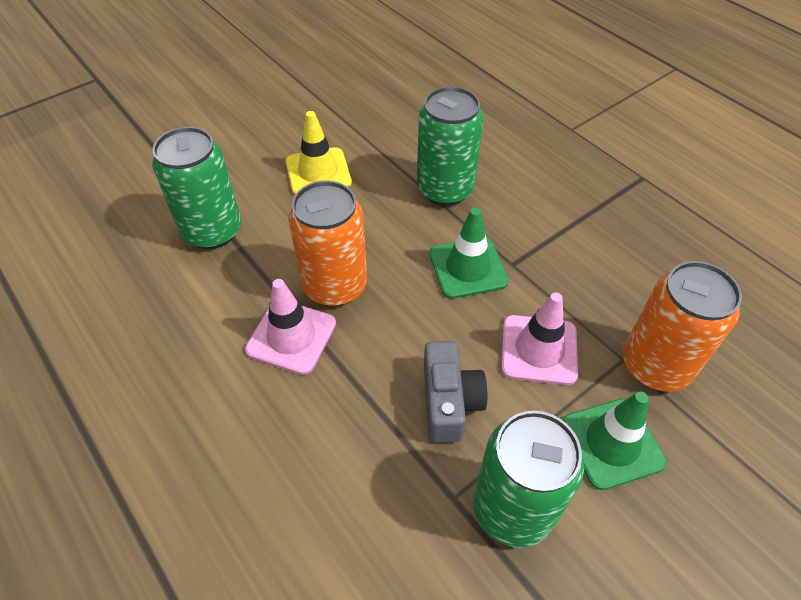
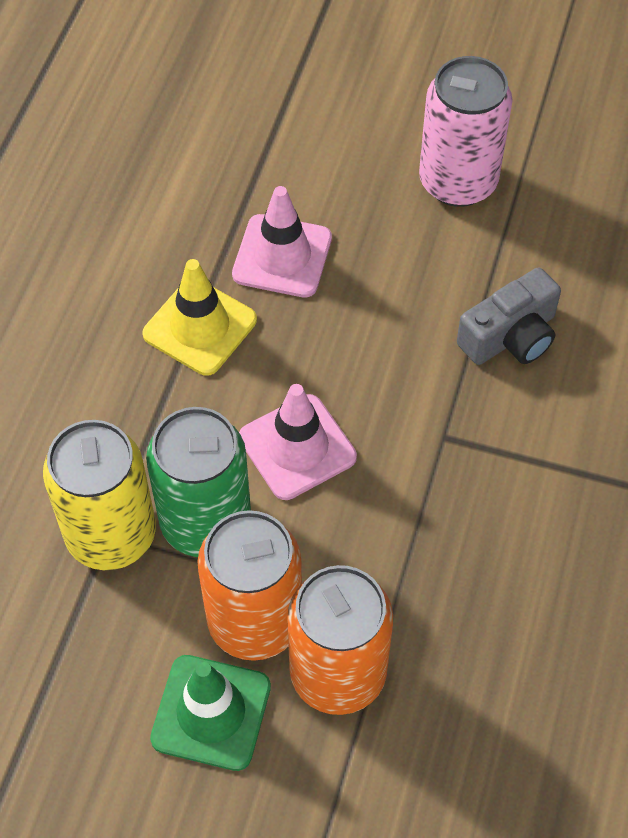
green can: [152,127,241,249] [417,86,484,206] [473,411,584,548] = 3 -> [146,407,251,557] = 1
green traffic cone: [429,208,509,299] [563,392,667,490] = 2 -> [150,655,271,771] = 1
pink can: none = 0 -> [419,56,512,207] = 1
yellow can: none = 0 -> [43,420,156,570] = 1

